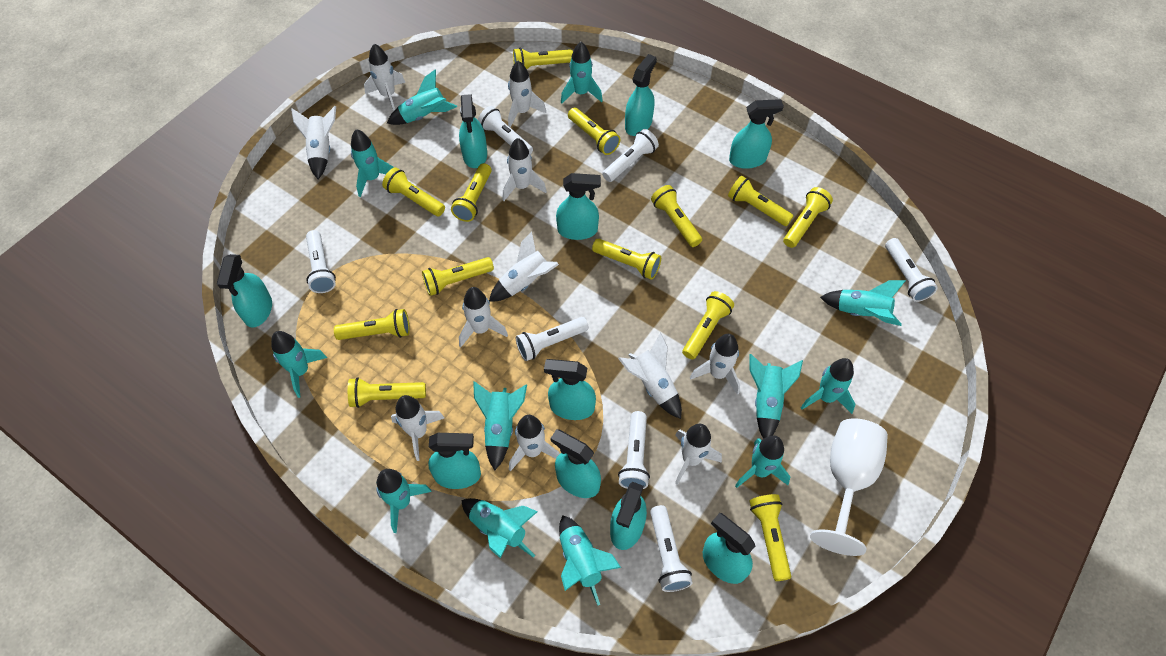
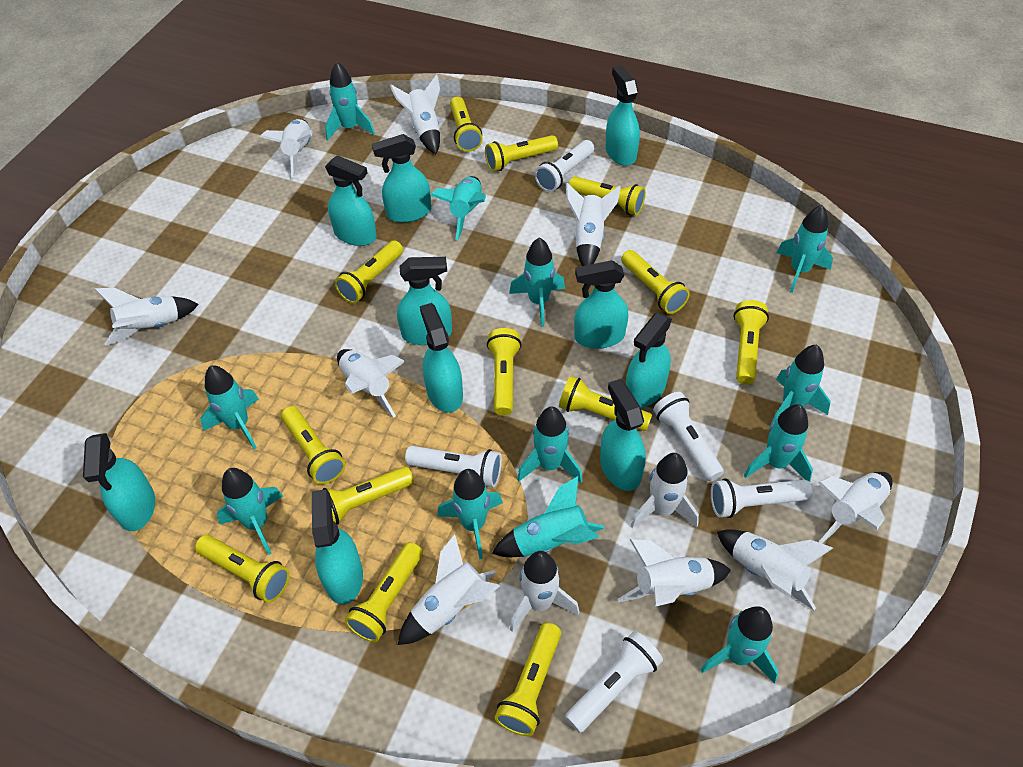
white flashlight: [306,230,336,293] [478,106,533,155] [516,317,589,361] [602,129,659,182] [618,411,650,489] [650,505,693,592] [885,238,938,302] = 7 -> [405,446,502,487] [535,140,594,192] [565,631,663,733] [653,392,724,481] [711,478,813,518] = 5
white goblet: [810,418,888,556] = 1 -> none = 0

